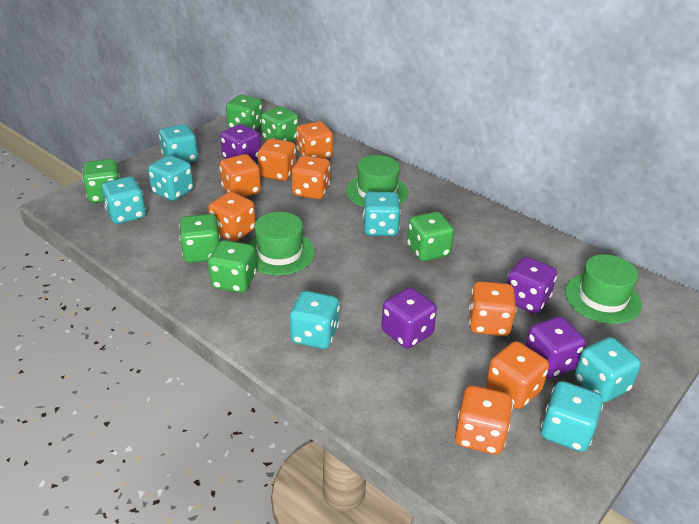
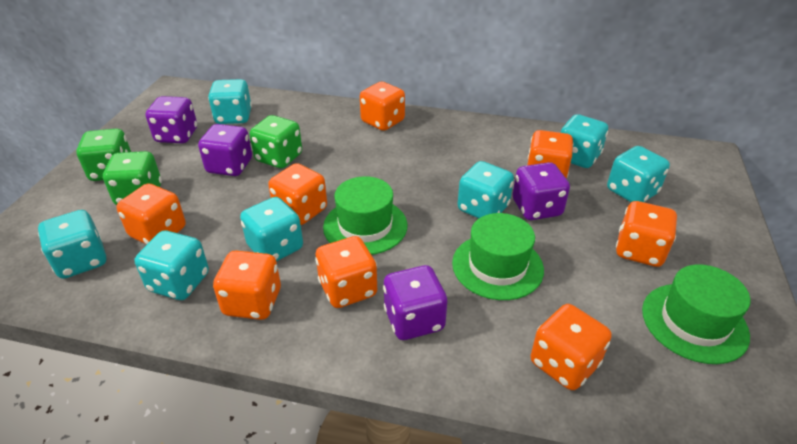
green dice: [82,159,120,203] [179,214,220,263] [208,240,257,293] [226,95,263,130] [261,106,299,142] [407,211,454,261] = 6 -> [76,129,131,181] [103,151,162,205] [250,115,302,168] = 3

